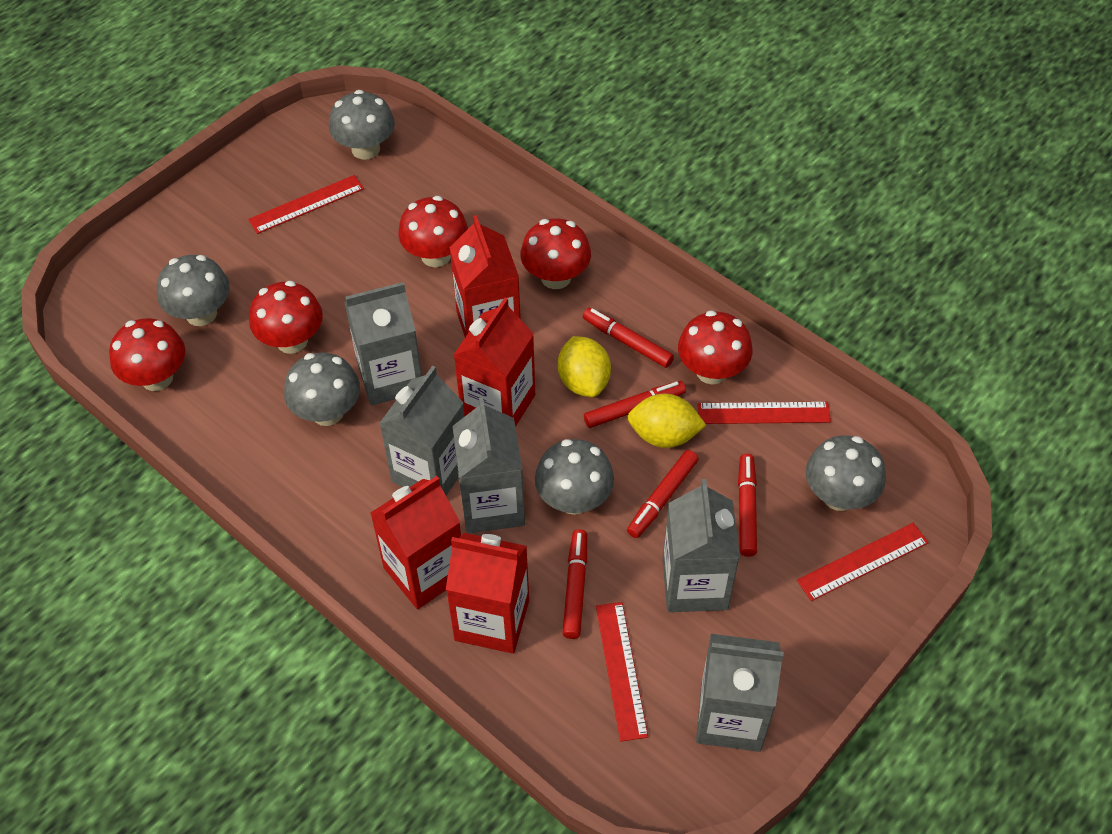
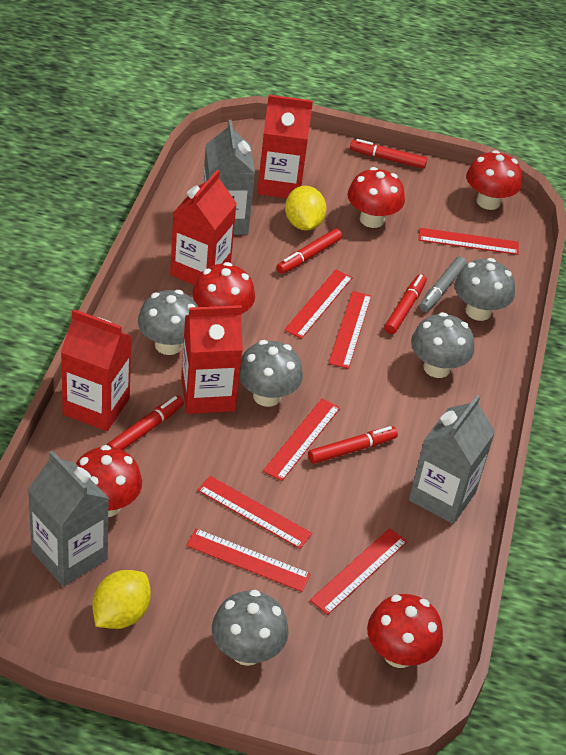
grey carton: [344,282,422,405] [379,366,464,496] [453,398,525,533] [662,479,740,612] [696,634,784,752] = 5 -> [28,450,109,586] [203,120,255,235] [409,395,495,524] = 3
grey marker: none = 0 -> [419,256,467,312] = 1
red ruler: [248,175,364,234] [596,602,648,742] [698,402,831,424] [797,523,929,601] = 4 -> [186,528,311,592] [197,476,312,549] [263,399,340,481] [284,270,353,339] [310,528,407,615] [329,291,372,369] [419,228,519,255] = 7

